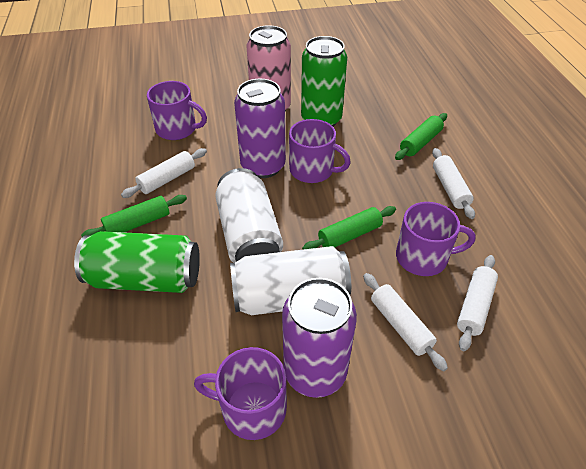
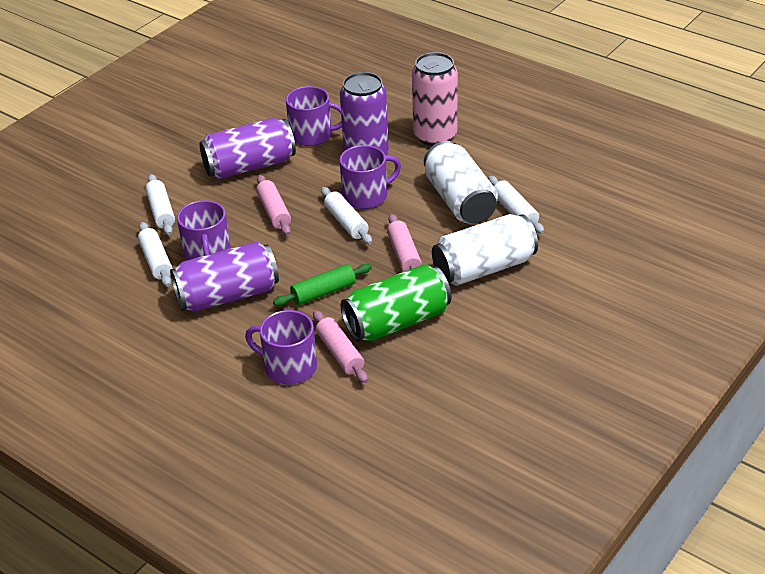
green can: [74,231,200,293] [301,36,347,127] = 2 -> [341,264,451,342] = 1
green rolling pin: [81,195,187,237] [302,206,396,249] [395,113,447,160] = 3 -> [273,264,372,306] = 1
pink rolling pin: none = 0 -> [256,175,291,235] [313,310,368,383] [387,214,422,271] = 3
purple can: [234,79,286,178] [282,278,357,398] = 2 -> [170,241,279,312] [200,118,296,179] [340,72,389,155] = 3

